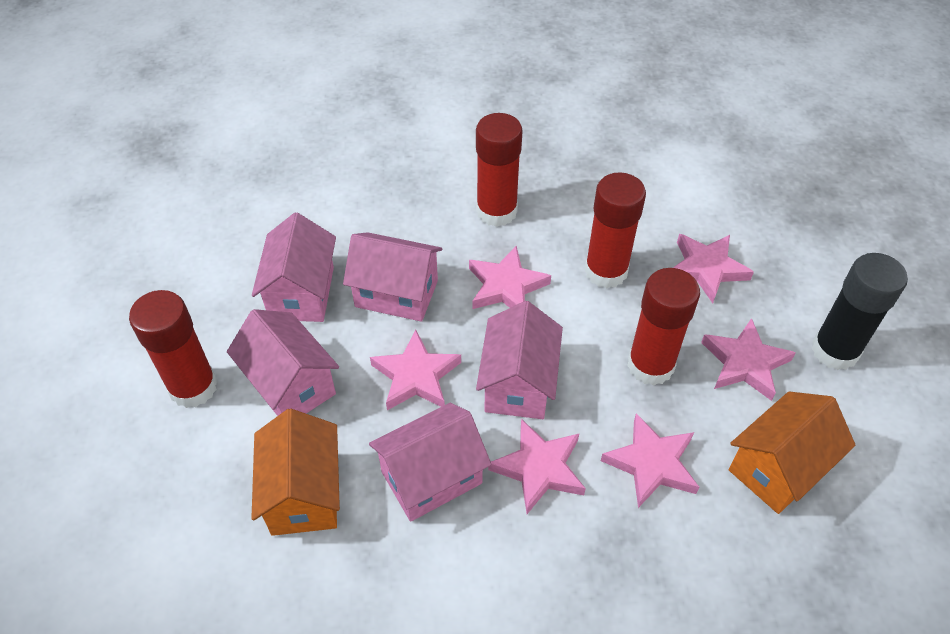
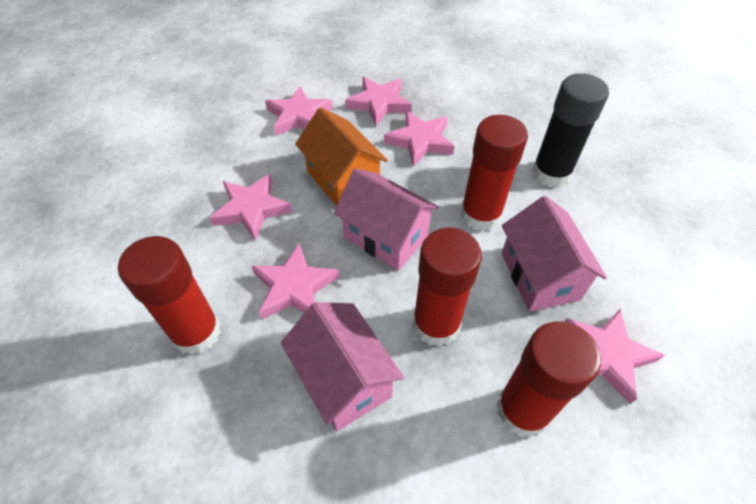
orange house: [251,409,340,536] [729,391,855,514] = 2 -> [295,107,388,206] = 1
pink house: [227,309,339,416] [252,212,336,322] [343,232,442,322] [369,402,492,522] [476,301,563,419] = 5 -> [281,302,404,431] [334,169,439,270] [502,196,607,312] = 3

